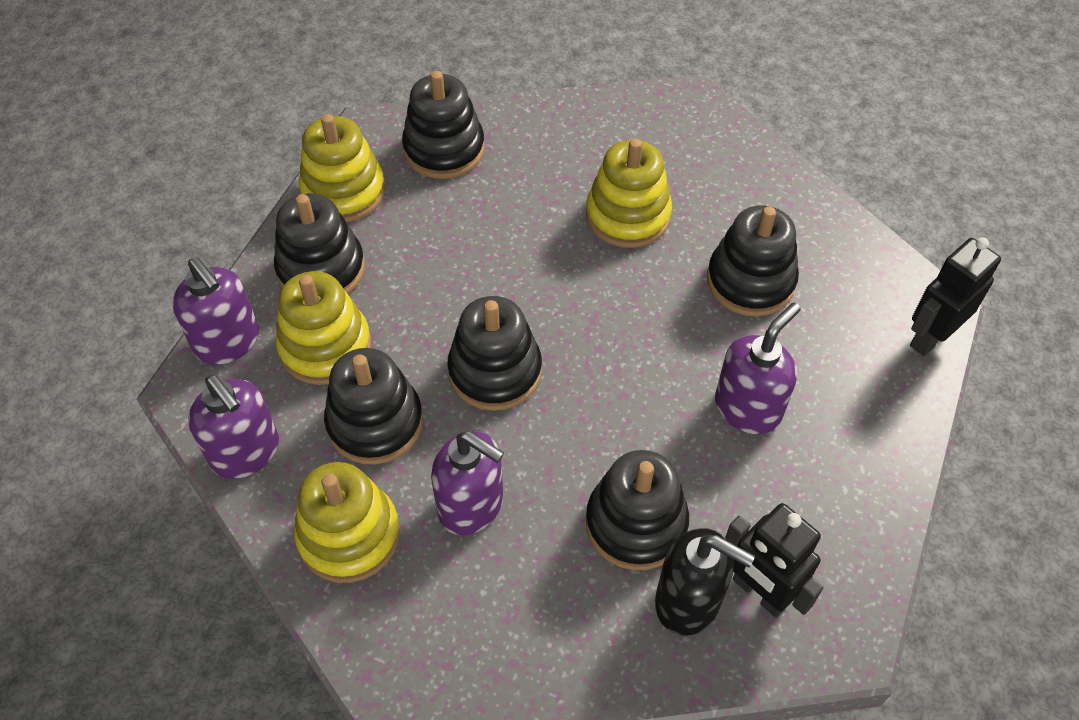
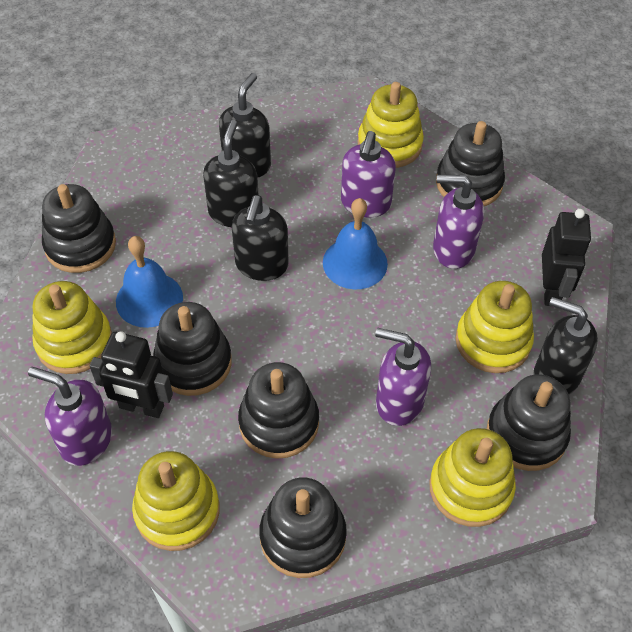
black soap dispenser: [655,528,755,636] = 1 -> [203,120,259,227] [219,73,271,178] [232,195,289,281] [533,297,598,394] = 4
blue bell: none = 0 -> [116,236,183,328] [323,198,388,290] = 2
yellow stacking toy: [276,271,371,385] [294,462,400,583] [299,114,385,223] [586,139,672,248] = 4 -> [32,281,112,374] [132,451,220,551] [358,82,424,168] [429,428,516,527] [456,281,534,373] = 5

